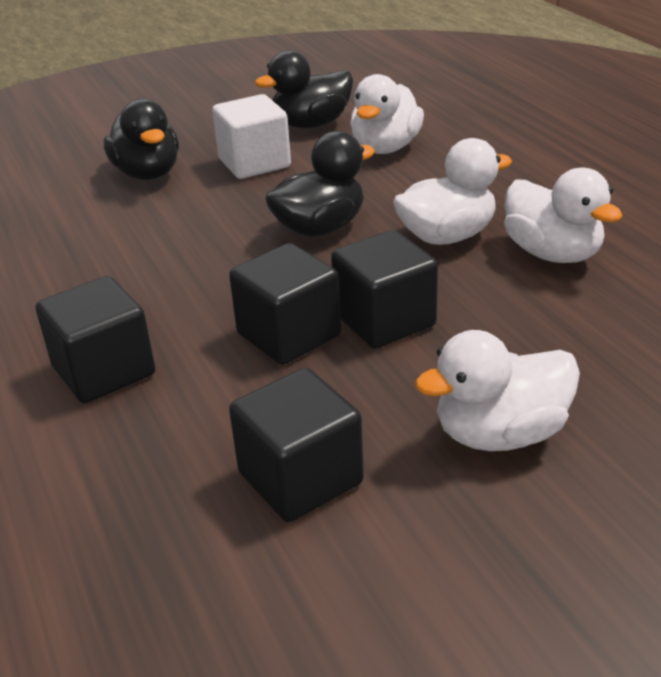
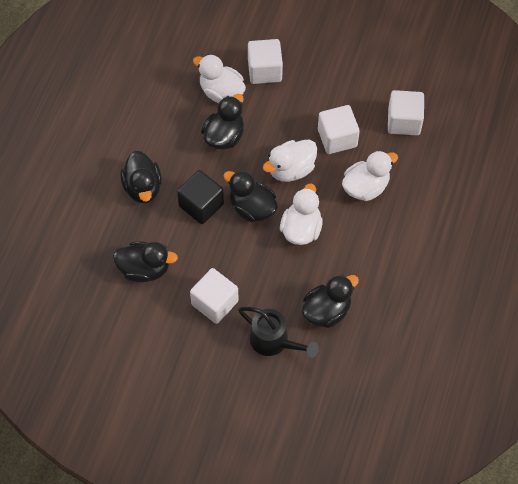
black cube: [36,276,155,403] [229,243,341,365] [229,368,364,522] [331,230,438,349] = 4 -> [177,170,224,224] = 1
black duck: [104,99,179,180] [255,50,353,128] [265,131,375,237] = 3 -> [113,241,178,282] [120,151,162,203] [201,94,244,150] [224,170,278,222] [302,274,359,328] = 5
black watering can: none = 0 -> [238,307,319,358] = 1
white cube: [212,94,291,179] = 1 -> [190,268,239,324] [248,39,283,84] [318,105,360,154] [388,90,424,135] = 4

